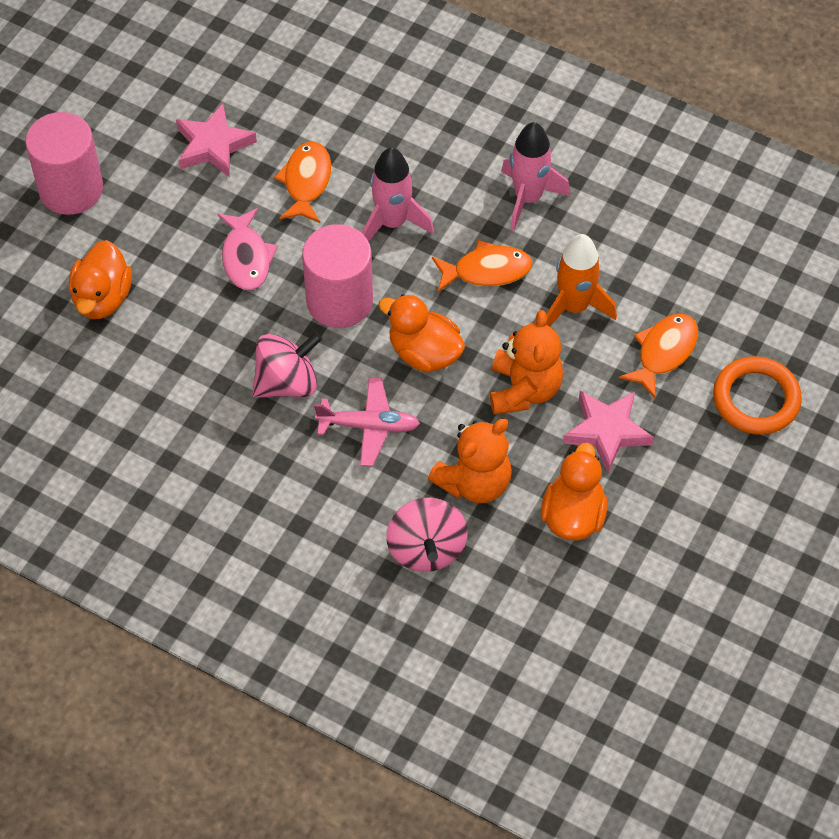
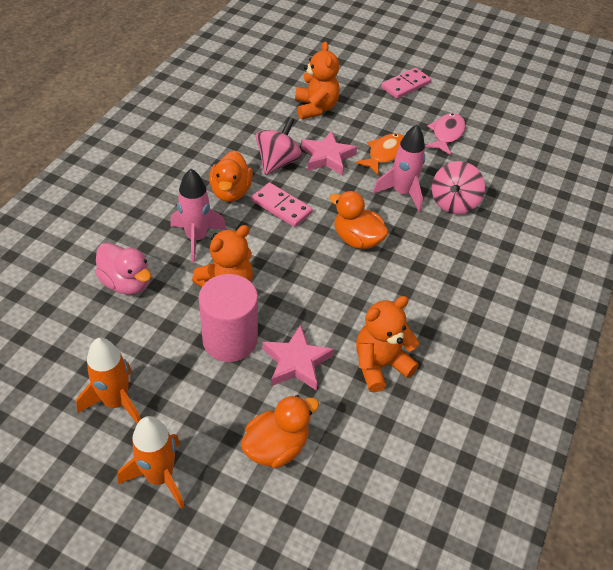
orange fish: [274,142,331,223] [432,240,533,292] [619,314,698,399] = 3 -> [355,133,404,175] = 1
orange ring: [713,356,802,435] = 1 -> none = 0
orange rocket: [546,234,617,326] = 1 -> [76,338,141,424] [118,416,184,509] = 2
orange teddy bear: [428,419,512,503] [490,310,563,415] = 2 -> [192,225,253,288] [295,41,340,119] [356,296,419,392] = 3
pink cylinder: [25,112,103,215] [302,224,373,328] = 2 -> [199,274,258,362] = 1
pink domino: none = 0 -> [251,182,313,227] [381,68,431,99] = 2
pink duck: none = 0 -> [95,243,151,295] = 1
pink plane: [314,377,420,466] = 1 -> none = 0

